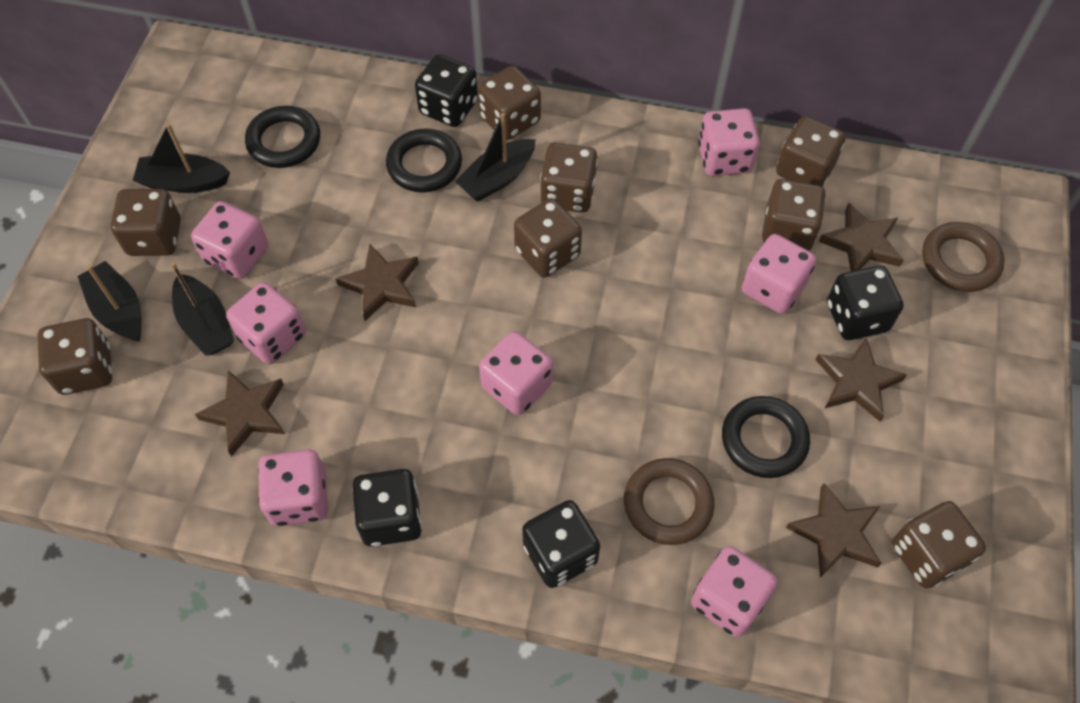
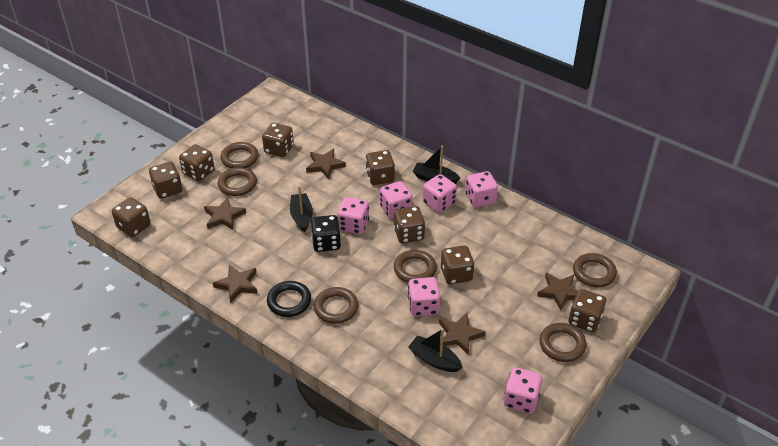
black boat: [77,261,142,342] [133,123,230,193] [171,262,234,356] [455,113,535,202] = 4 -> [290,186,313,232] [408,328,463,372] [413,146,460,184] = 3
black dice: [352,469,422,547] [415,54,478,127] [522,500,600,588] [827,265,904,340] = 4 -> [311,215,341,252] = 1
black ring: [245,106,320,168] [386,129,462,192] [722,396,810,478] = 3 -> [267,281,311,317] = 1
brown ring: [624,458,715,545] [922,222,1005,292] = 2 -> [218,167,257,196] [220,142,259,168] [314,287,359,324] [394,250,437,283] [539,323,587,362] [573,253,617,288] = 6
pink dice: [191,201,268,279] [226,282,306,364] [258,449,328,526] [479,331,553,415] [691,546,777,637] [698,108,760,176] [742,234,816,314] = 7 -> [337,197,369,234] [380,181,413,219] [408,277,441,316] [423,174,457,213] [465,171,498,208] [504,367,542,414] = 6

